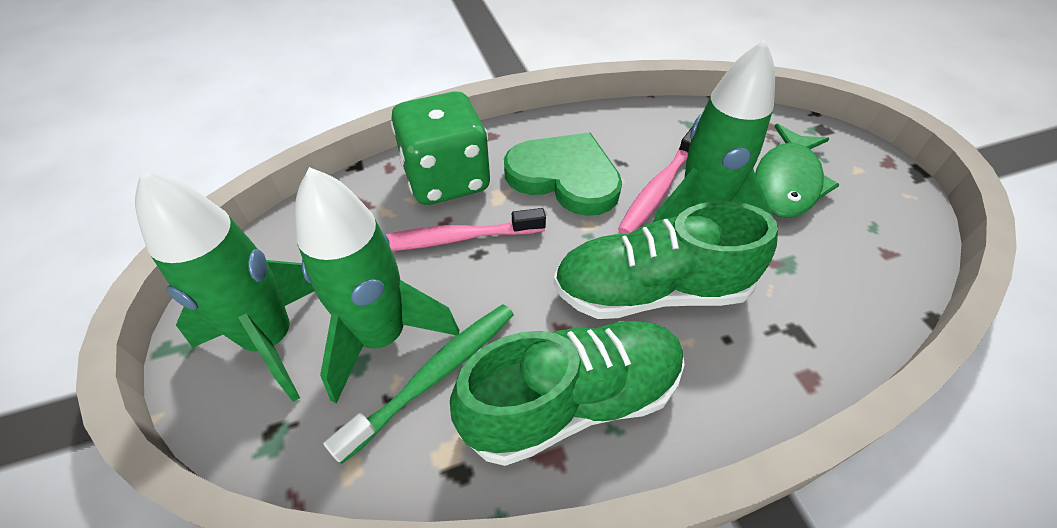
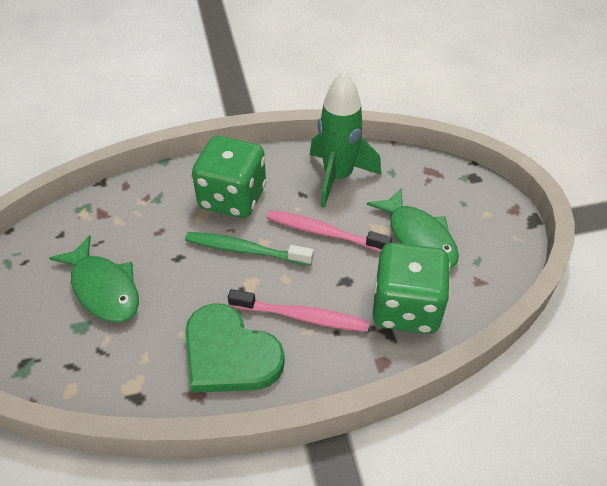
green dice: [391,91,490,205] = 1 -> [192,136,266,218] [373,243,450,334] = 2
green fish: [755,124,840,218] = 1 -> [49,235,139,322] [367,187,459,268] = 2
green rocket: [135,170,315,402] [295,167,459,404] [653,39,775,222] = 3 -> [310,71,381,208] = 1
green shoe: [450,321,685,466] [553,201,778,319] = 2 -> none = 0

